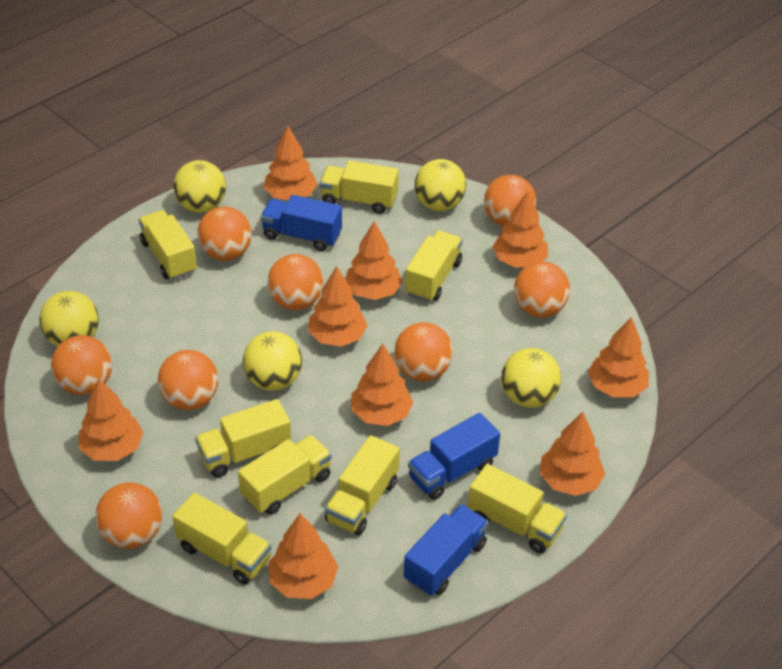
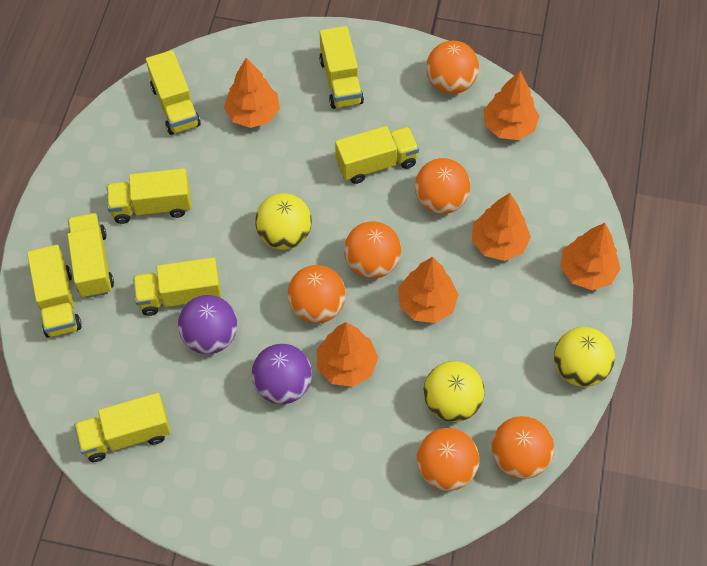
blue truck: [261,195,342,251] [404,504,488,596] [408,413,500,500] = 3 -> none = 0
orange ball: [51,335,112,395] [95,483,162,549] [158,350,218,410] [197,207,252,261] [267,254,323,310] [394,322,453,381] [484,175,536,226] [514,261,570,317] = 8 -> [287,265,346,323] [344,221,401,279] [415,158,471,214] [417,428,479,491] [426,41,479,94] [491,416,554,479] = 6
orange tree: [79,378,144,461] [264,126,318,200] [268,513,338,599] [308,266,368,347] [345,221,402,300] [351,344,413,426] [492,191,548,268] [540,412,605,496] [588,317,649,397] = 9 -> [224,58,280,128] [317,322,378,387] [398,257,458,323] [472,193,531,261] [483,71,539,140] [560,223,621,290] = 6
purple ball: none = 0 -> [178,295,237,354] [252,344,312,404] = 2
yellow ball: [39,291,99,346] [173,160,226,213] [243,331,302,391] [415,159,466,211] [501,348,561,408] = 5 -> [255,193,312,250] [424,361,484,422] [554,327,615,387] = 3

